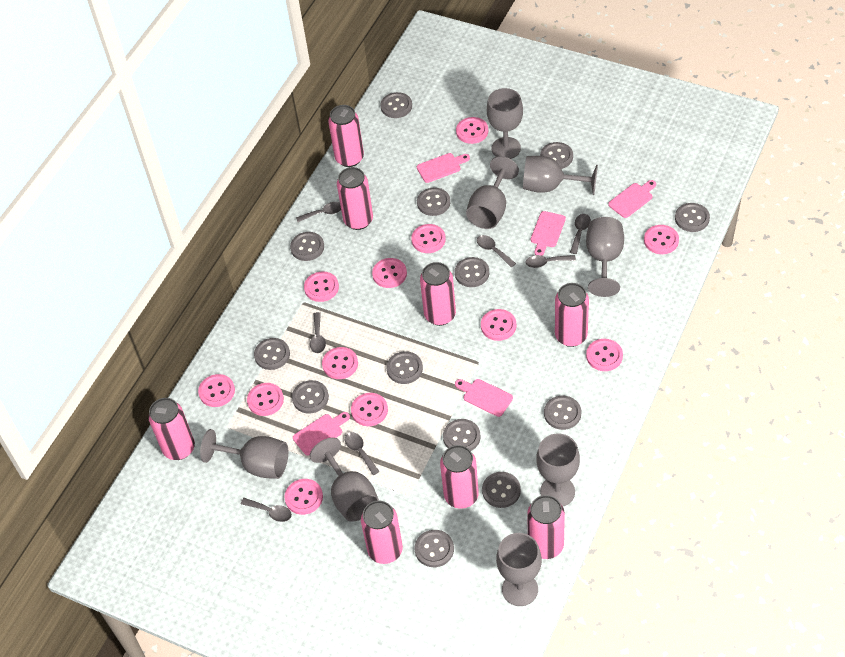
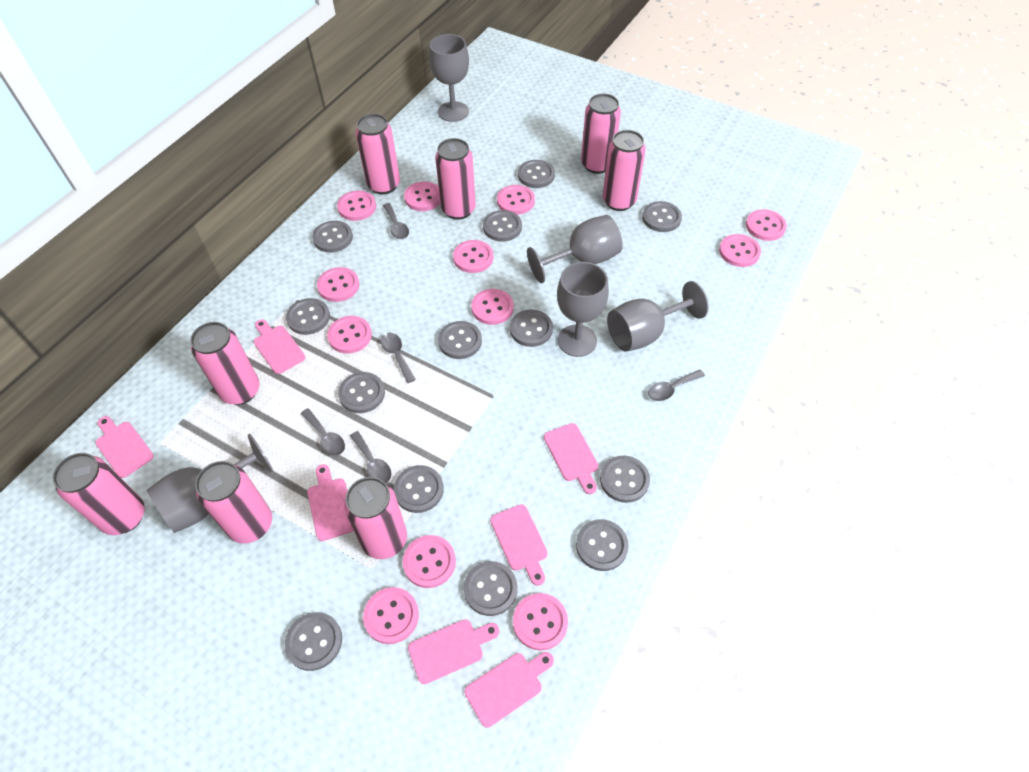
grey goblet: [200,429,288,479] [310,438,379,521] [466,156,519,229] [487,88,523,159] [496,533,542,606] [523,156,598,195] [536,434,580,507] [586,217,624,297] = 8 -> [147,434,273,533] [429,34,469,122] [527,215,623,283] [557,262,609,357] [607,281,709,352] = 5
grey spoon: [241,498,292,522] [296,202,341,222] [310,312,326,353] [345,432,380,475] [477,235,516,268] [525,255,576,268] [570,214,591,254] = 7 -> [301,408,345,456] [350,431,391,483] [381,332,416,383] [383,203,409,239] [648,370,705,401] = 5
pink cutting board: [293,412,350,456] [417,153,470,183] [455,379,513,417] [531,211,566,256] [608,180,656,218] = 5 -> [96,416,154,478] [254,319,305,374] [307,464,354,541] [408,619,499,684] [465,652,554,728] [490,504,548,586] [544,423,598,494] = 7

